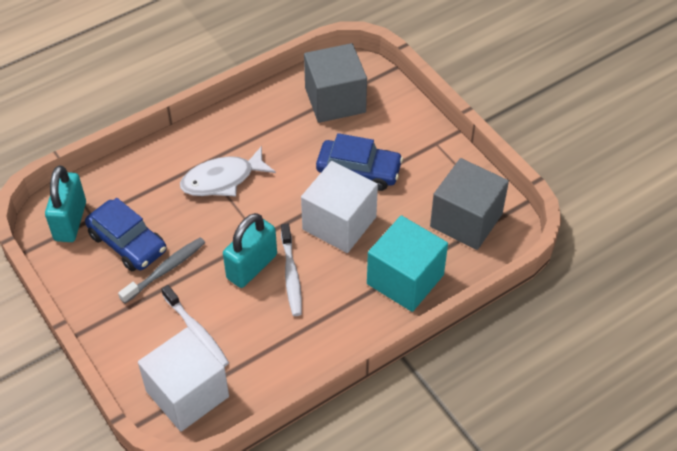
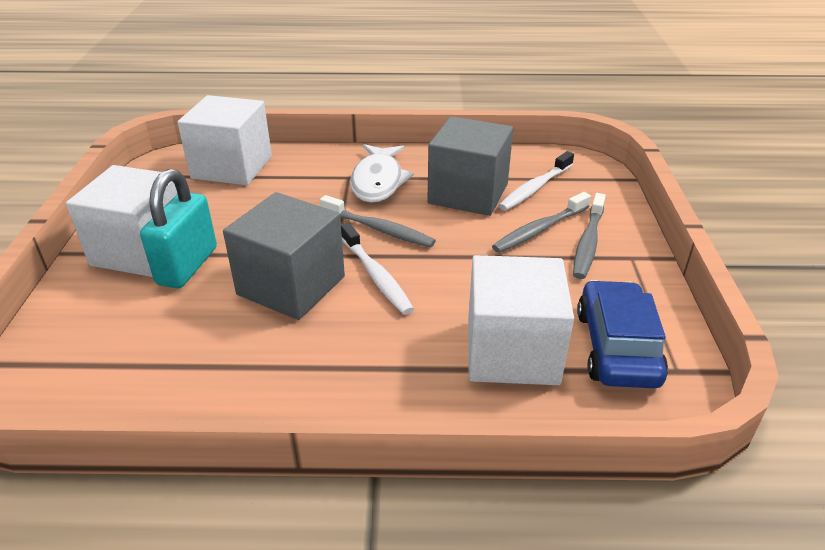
blue car: [85,198,166,271] [316,133,403,191] = 2 -> [577,280,668,388] = 1
grey toothbrush: [118,237,205,304] = 1 -> [320,195,436,248] [492,192,591,253] [573,193,606,279] = 3
turquoise cube: [367,215,448,312] = 1 -> none = 0
turquoise padlock: [45,166,86,242] [223,213,277,288] = 2 -> [140,169,217,288] = 1
white cube: [138,327,229,432] [301,161,378,253] = 2 -> [66,165,177,277] [177,95,272,185] [468,255,574,385] = 3

